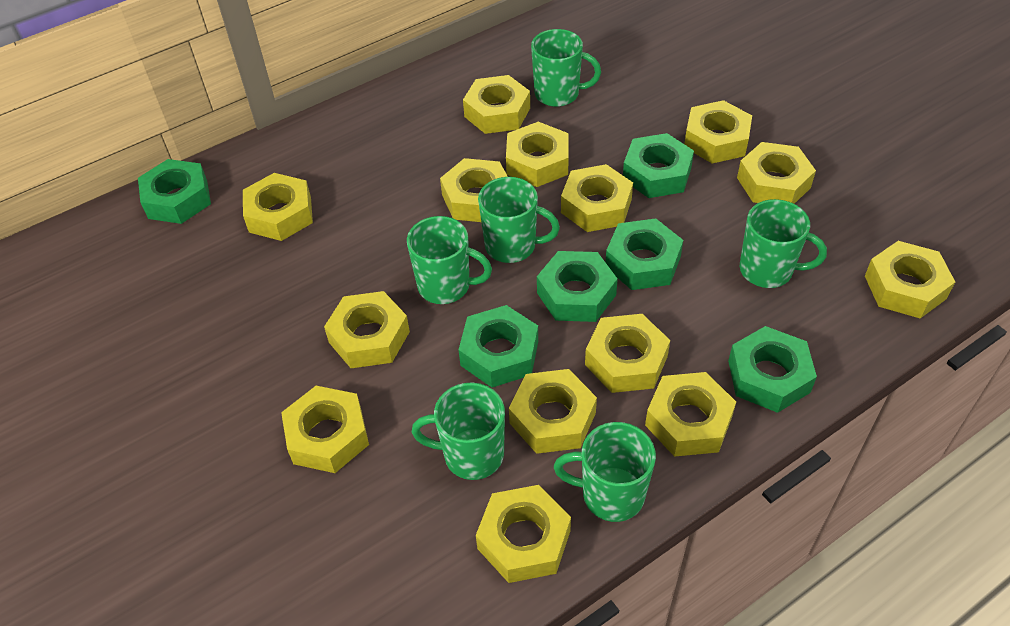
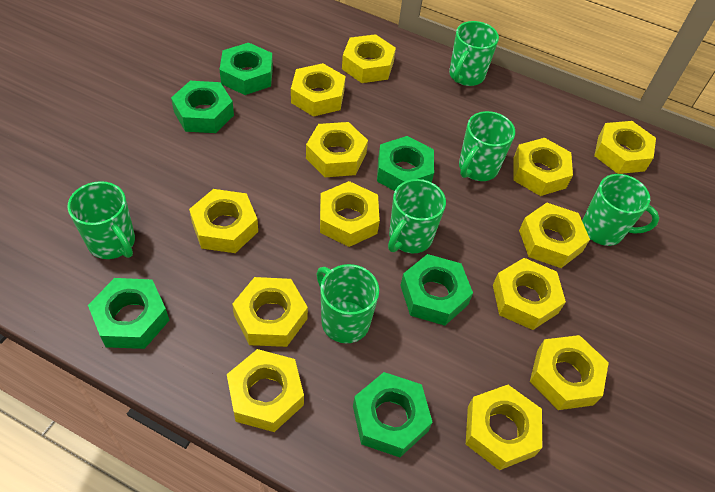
yellow nut: [243,173,313,241] [281,386,369,473] [324,291,410,368] [440,158,508,222] [463,75,530,134] [476,485,571,583] [506,122,569,187] [509,369,597,454] [561,164,633,232] [585,314,670,393] [645,372,736,457] [684,100,752,164] [737,142,816,204] [865,241,955,318] = 14 -> [189,189,258,253] [227,349,304,432] [232,277,308,347] [291,63,346,117] [306,122,368,177] [320,181,380,247] [342,34,396,83] [466,385,542,470] [493,258,566,330] [513,138,573,196] [519,203,590,268] [530,335,609,410] [594,121,656,174] = 13

